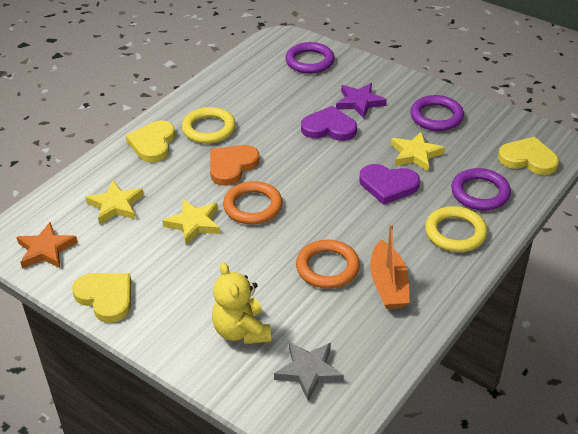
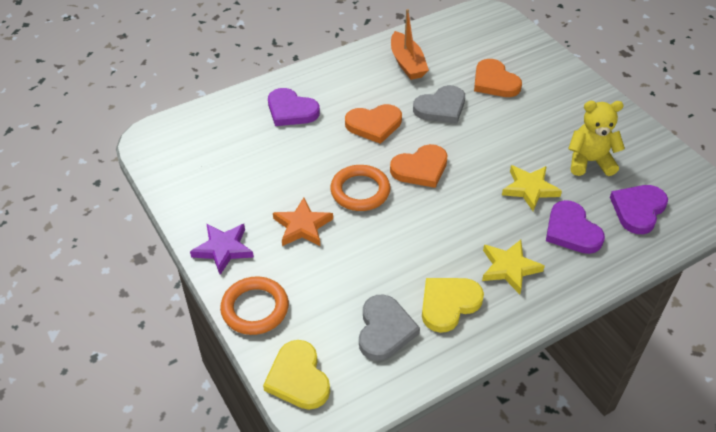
grey heart: none = 0 -> [359,294,420,361] [413,85,465,124] = 2
grey star: [274,342,344,401] = 1 -> none = 0
orange heart: [210,145,260,186] = 1 -> [345,104,402,144] [390,144,447,188] [474,59,522,97] = 3
purple heart: [301,106,357,141] [360,164,420,205] = 2 -> [268,88,320,126] [546,200,605,254] [610,185,668,234] = 3
purple ring: [285,42,335,74] [410,95,464,131] [451,168,511,211] = 3 -> none = 0
yellow heart: [72,273,131,323] [126,120,175,162] [498,136,559,175] = 3 -> [263,340,330,410] [422,278,484,333] = 2
yellow ring: [182,107,236,144] [425,206,487,252] = 2 -> none = 0
yellow star: [85,181,144,224] [162,199,220,245] [391,131,445,171] = 3 -> [482,240,545,294] [502,165,562,211] = 2

